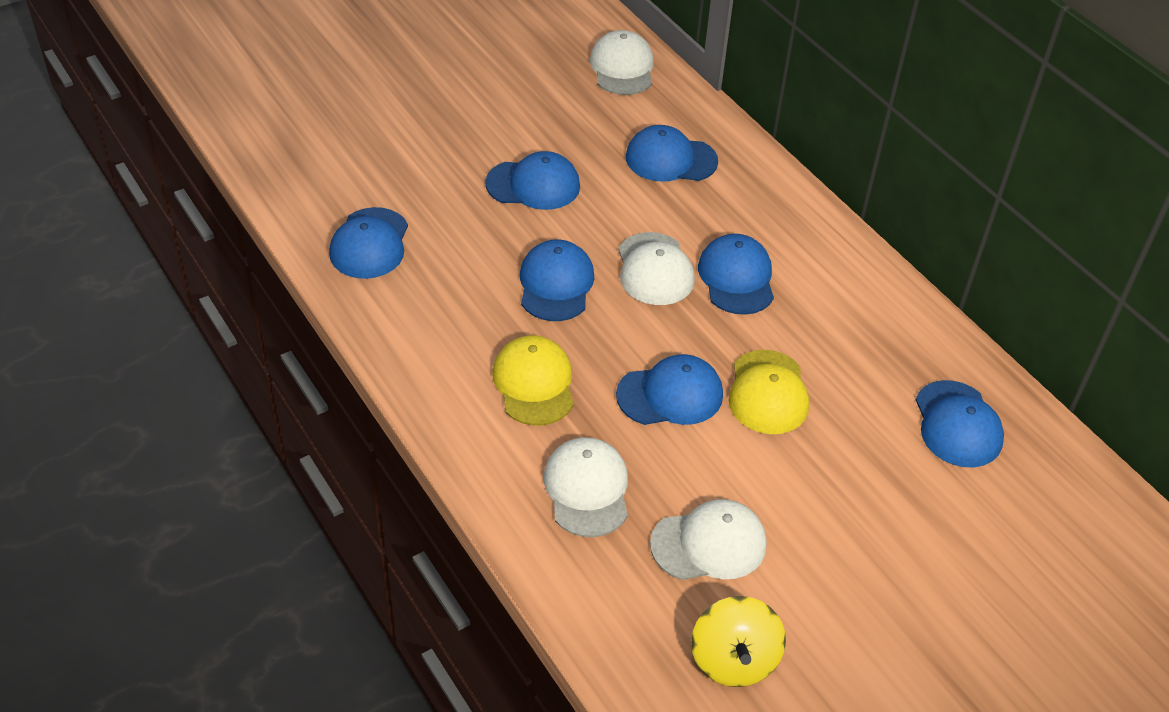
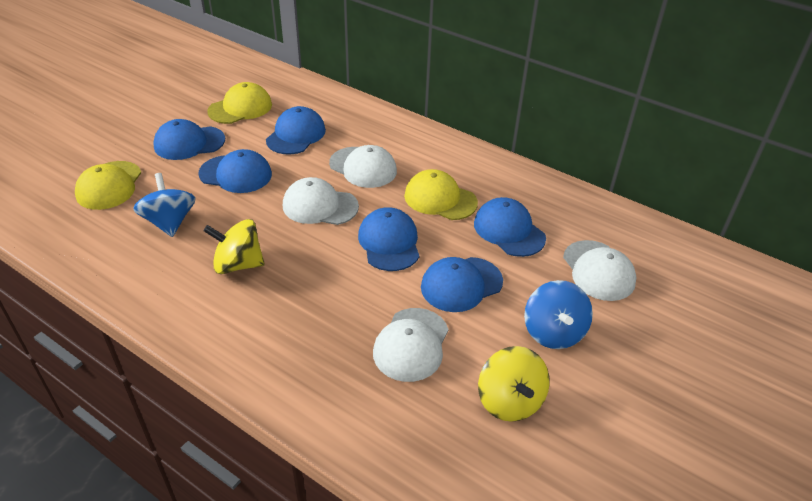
blue cap: [329,207,408,279] [485,151,580,210] [520,239,594,321] [616,354,723,425] [626,125,718,181] [698,234,774,315] [915,380,1004,467] = 7 -> [153,119,225,160] [199,149,272,193] [266,106,326,154] [358,207,419,271] [421,257,503,312] [474,197,546,257] = 6
blue spinning top: none = 0 -> [133,173,196,237] [524,280,593,349] = 2
yellow cap: [493,335,574,426] [729,350,809,434] = 2 -> [75,161,141,210] [207,82,272,124] [404,169,478,220] = 3
yellow spinning top: [691,596,786,687] = 1 -> [203,219,265,274] [478,346,550,422] = 2

